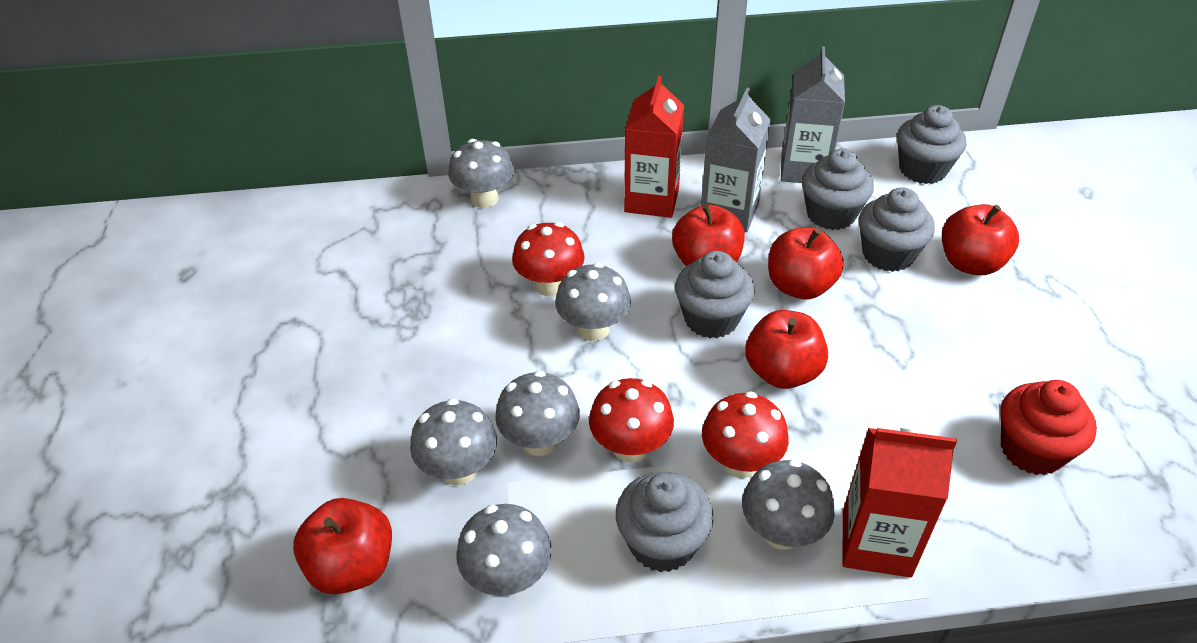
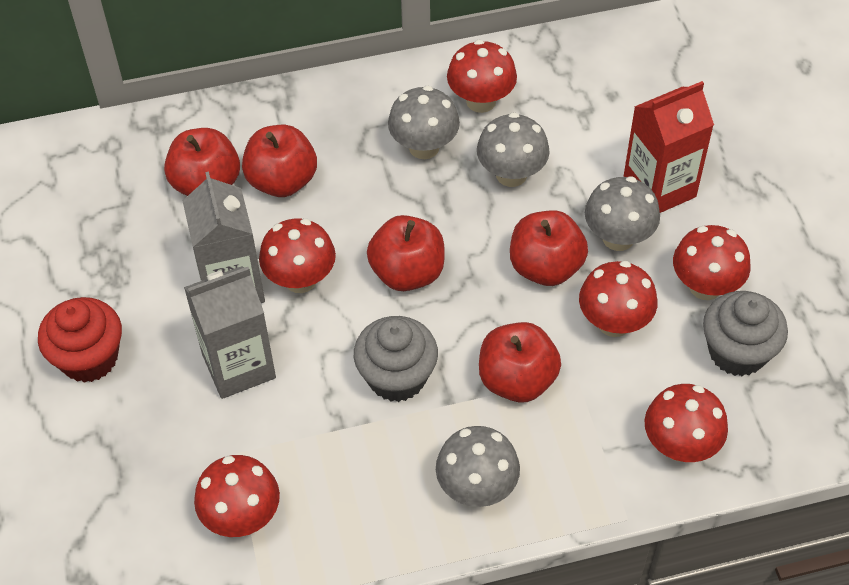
grey cupcake: [616,472,714,572] [675,251,755,338] [802,149,874,230] [859,187,935,272] [897,105,966,184] = 5 -> [354,316,438,402] [703,291,788,376] = 2
grey mushroom: [410,398,497,485] [448,139,514,208] [457,504,552,596] [495,370,580,456] [555,263,631,341] [742,459,835,550] = 6 -> [388,86,460,159] [436,426,520,507] [477,112,550,187] [585,176,660,251] = 4
red carton: [624,76,684,218] [842,427,957,577] = 2 -> [623,81,714,213] = 1
red mushroom: [512,222,585,296] [589,378,674,463] [702,391,789,478] = 3 -> [194,455,280,537] [259,219,336,293] [447,40,517,113] [579,261,657,337] [645,384,728,462] [673,225,751,300] = 6

